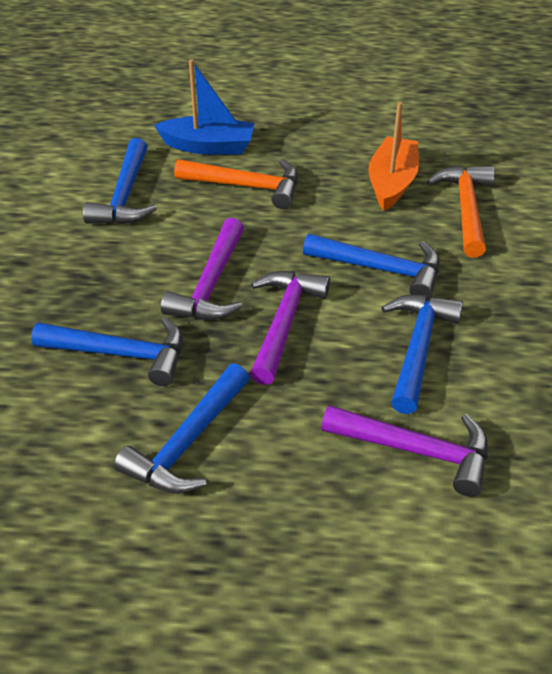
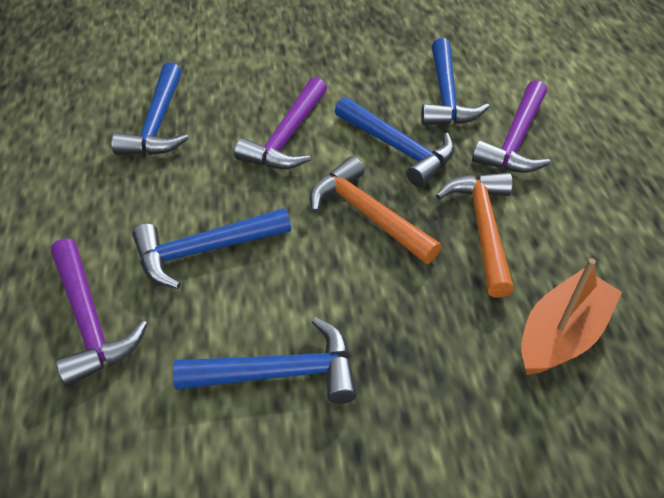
blue boat: [154,59,255,155] = 1 -> none = 0

